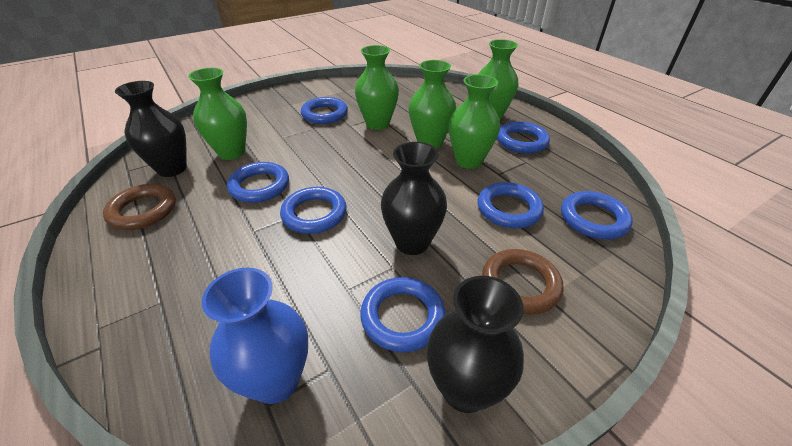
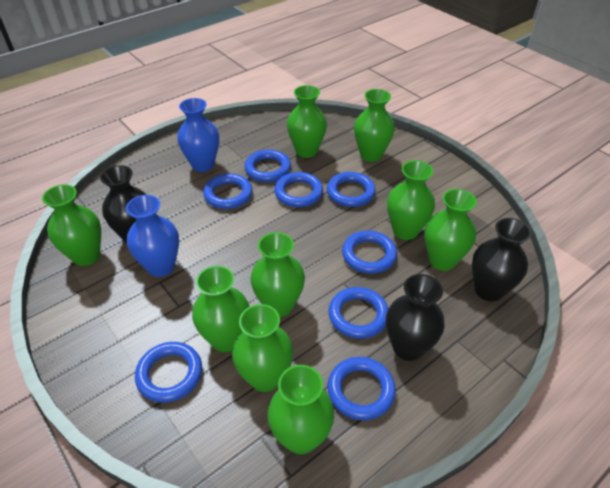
blue ring: [227,162,289,203] [280,187,346,234] [301,97,348,124] [360,277,446,352] [478,182,544,228] [497,121,550,153] [561,191,633,239] = 7 -> [135,342,202,403] [203,174,253,209] [244,150,291,182] [274,172,323,207] [327,172,376,207] [328,357,396,420] [329,287,388,339] [342,231,397,274] = 8
blue vase: [202,267,308,404] = 1 -> [126,195,179,277] [177,98,219,172] = 2
brown ring: [103,184,176,230] [482,249,563,315] = 2 -> none = 0
green vase: [188,68,247,160] [355,45,399,130] [409,60,456,149] [449,74,500,169] [478,39,518,120] = 5 -> [42,185,101,266] [192,266,250,352] [232,304,293,392] [250,232,305,317] [268,365,334,454] [287,85,327,158] [354,89,395,162] [387,160,435,240] [424,189,477,271] = 9

